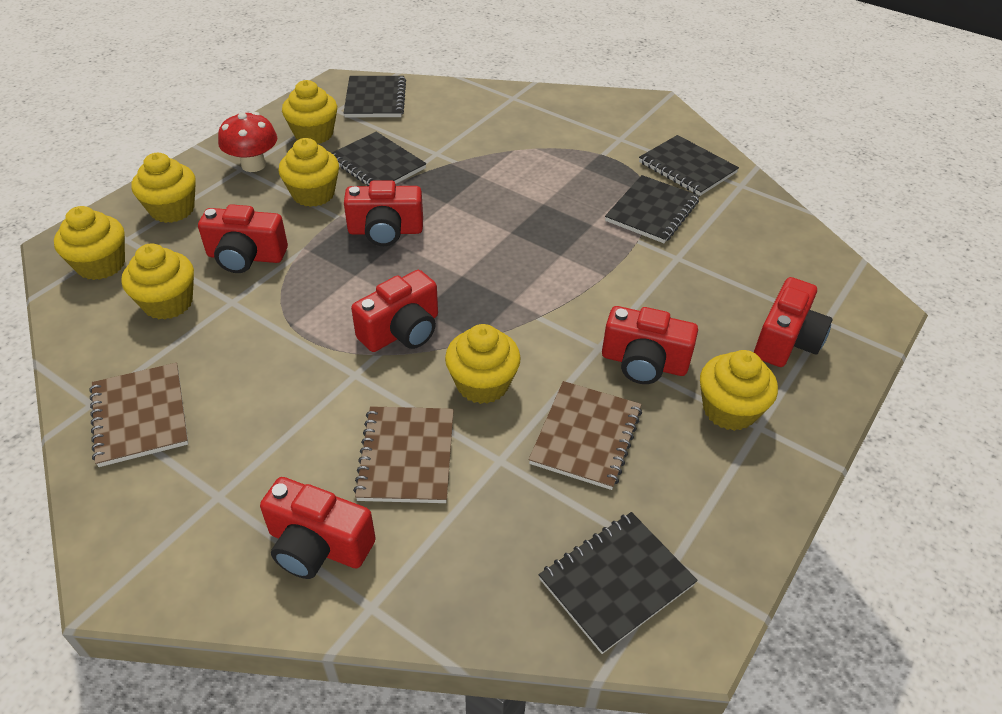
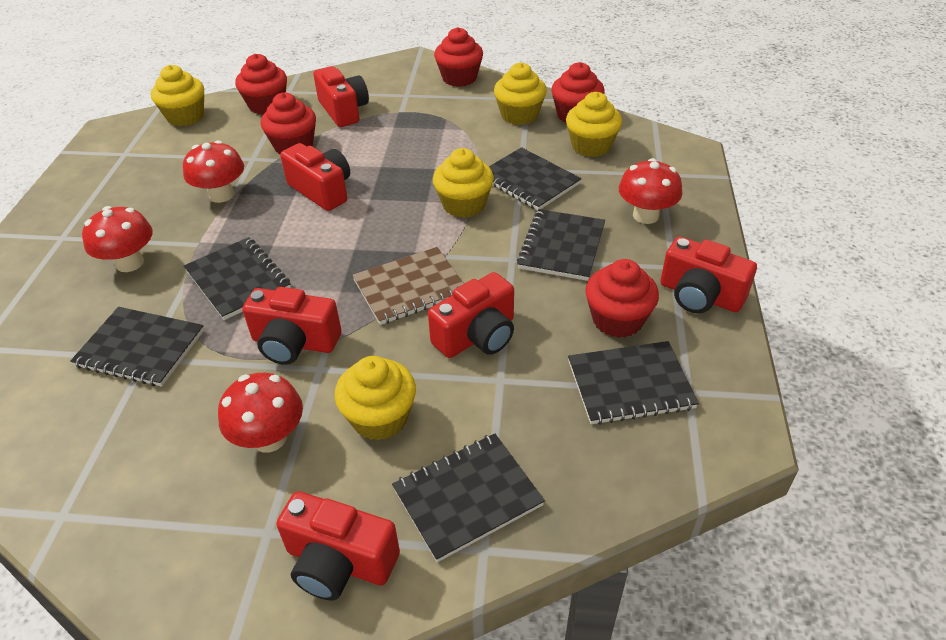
black notebook: [332,132,426,186] [344,76,406,117] [539,512,698,654] [605,175,700,243] [639,135,739,196] = 5 -> [70,307,204,387] [184,237,291,320] [392,433,545,562] [489,147,581,210] [517,209,605,281] [568,341,699,425] = 6
brown notebook: [90,363,188,467] [353,406,454,503] [529,381,642,490] = 3 -> [352,247,464,325] = 1
red cupcake: none = 0 -> [235,54,287,115] [261,93,316,154] [434,27,483,87] [551,62,605,124] [585,259,659,338] = 5
red mushroom: [218,112,277,172] = 1 -> [82,206,153,272] [183,140,244,203] [218,373,303,453] [619,158,682,224] = 4
yellow cupcake: [54,206,125,280] [122,243,194,320] [131,153,196,223] [279,138,339,207] [282,80,337,144] [445,324,521,404] [700,350,778,431] = 7 -> [151,65,204,126] [335,356,416,441] [433,148,494,218] [494,63,547,125] [566,92,622,157] = 5

